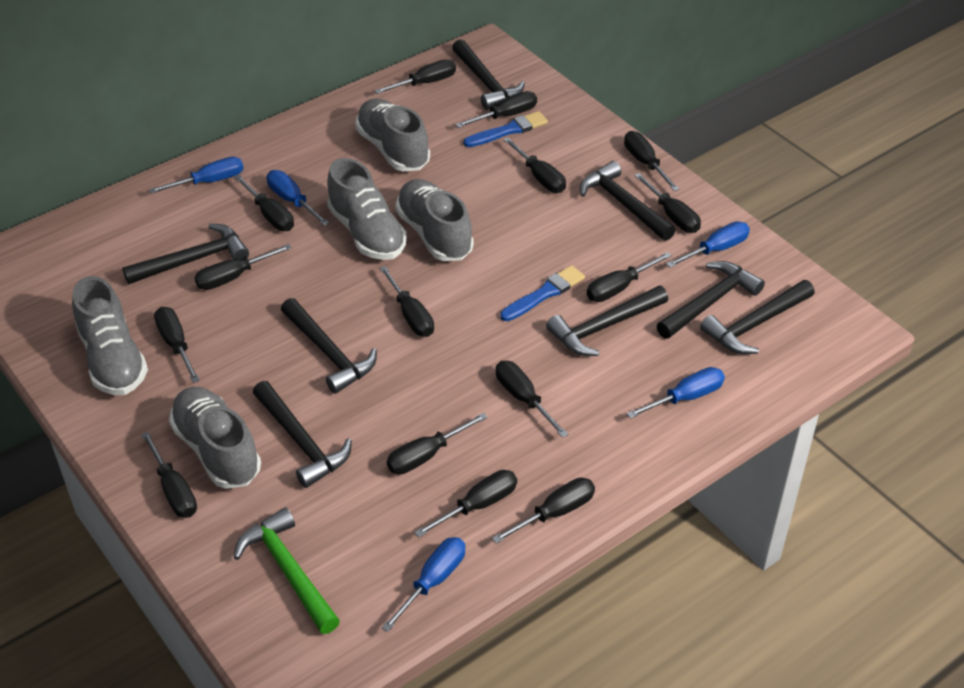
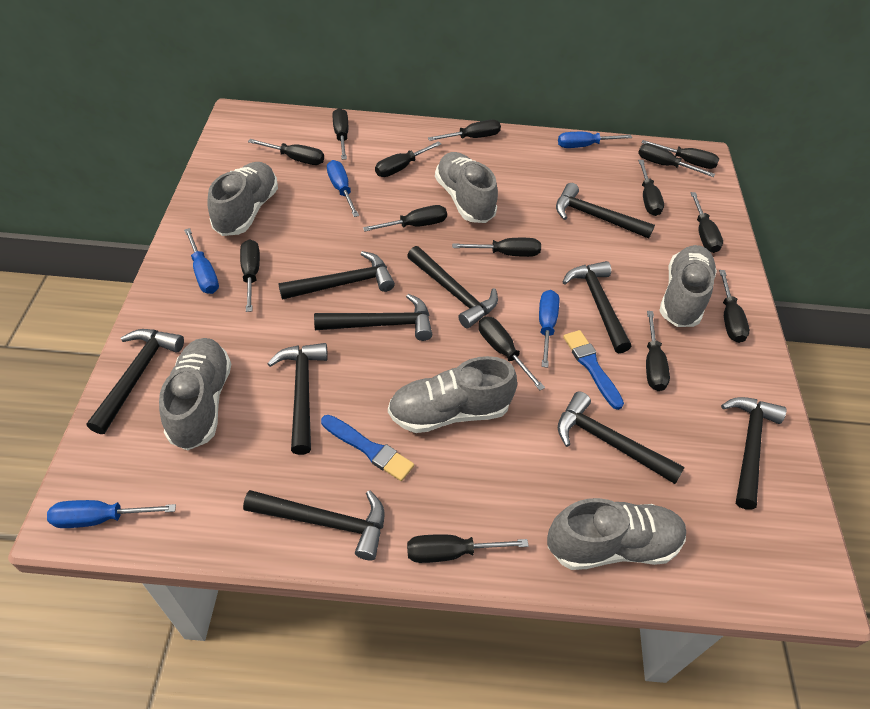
black hammer: [122,224,249,284] [253,381,352,488] [281,298,377,394] [452,39,525,110] [546,286,668,356] [580,161,676,241] [657,261,765,339] [700,280,815,354] = 8 -> [87,329,184,434] [243,490,385,561] [267,343,328,455] [278,251,395,300] [314,294,432,341] [407,246,498,329] [556,183,655,239] [558,391,685,484] [562,261,631,353] [721,397,786,510] = 10
green hammer: [234,507,340,634] = 1 -> none = 0
grey shoe: [72,276,148,395] [169,387,261,489] [327,158,407,260] [355,99,430,171] [395,179,474,261] = 5 -> [159,338,231,451] [207,162,278,236] [388,356,517,433] [435,152,498,223] [547,498,686,570] [660,245,717,327] = 6

